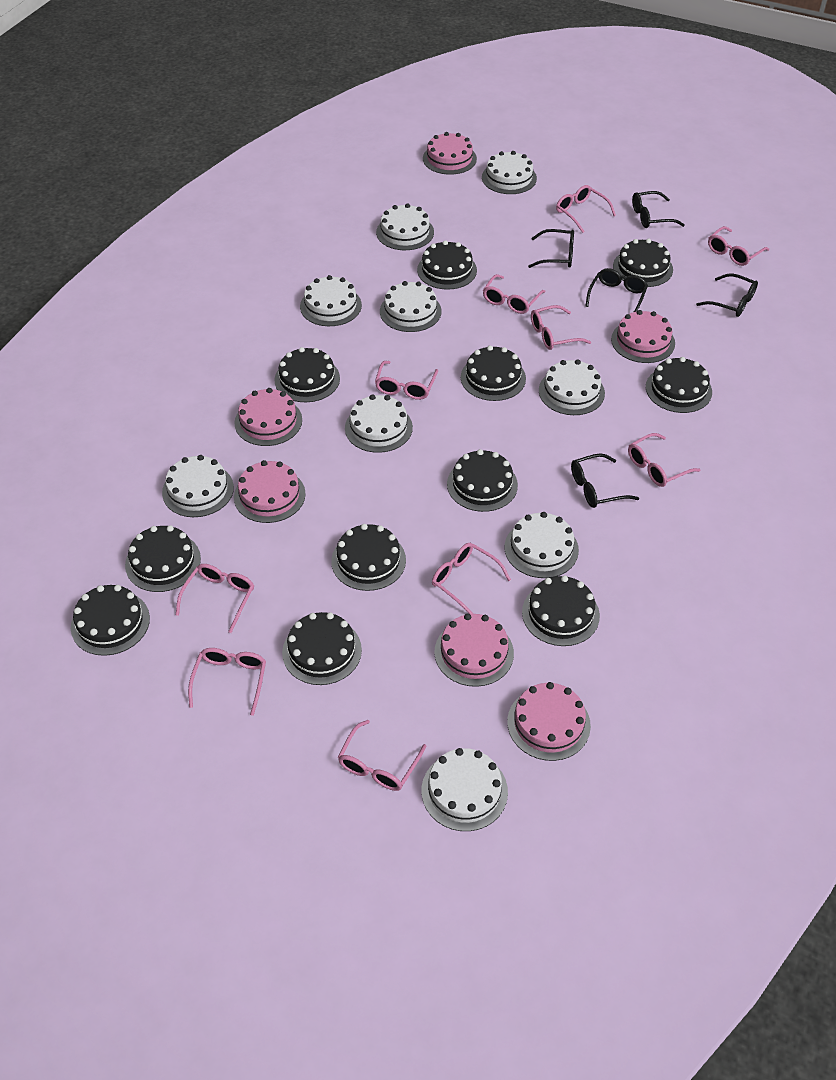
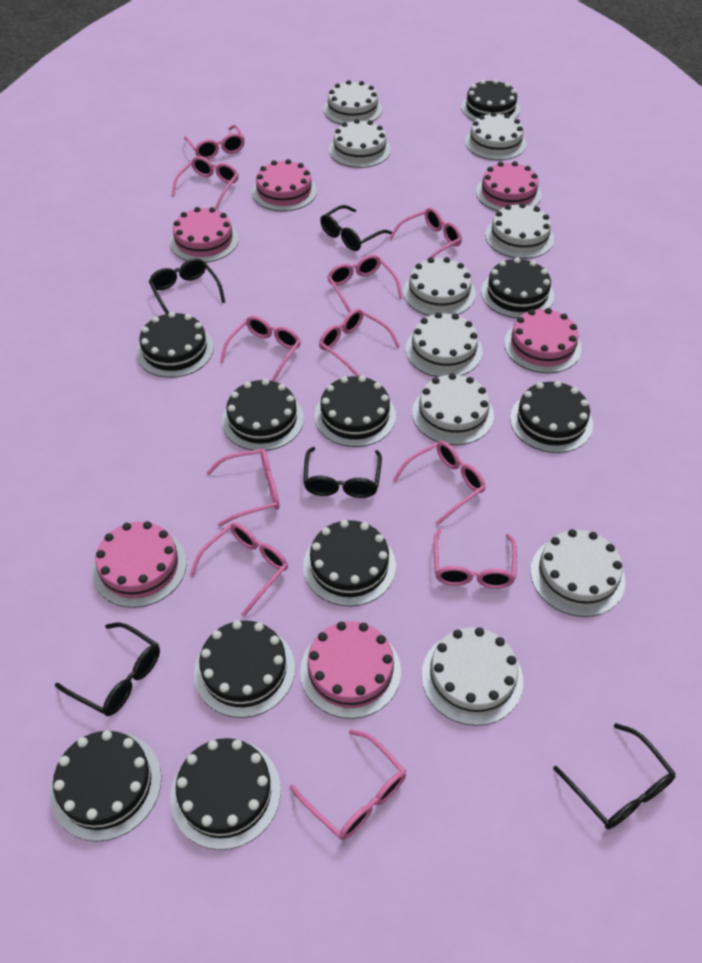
black cake: [71,585,150,656] [125,525,201,592] [274,347,340,402] [282,612,362,685] [331,524,406,591] [417,240,477,290] [447,449,518,512] [461,345,526,401] [522,575,600,646] [613,239,673,287] [646,357,712,413] = 11 -> [50,730,161,842] [136,312,214,378] [170,738,281,850] [194,620,295,718] [222,379,304,451] [303,520,396,606] [314,376,396,447] [461,79,520,121] [481,257,554,318] [510,381,593,453] = 10
pink glasses: [176,564,254,633] [188,648,266,716] [338,720,426,791] [375,361,438,400] [432,543,511,614] [483,274,545,314] [531,305,591,350] [556,185,616,233] [628,433,701,487] [708,226,769,266] = 10 -> [171,156,238,208] [184,125,245,160] [189,523,288,617] [206,449,279,527] [220,316,301,381] [290,729,406,840] [319,309,400,377] [327,254,403,313] [389,208,462,260] [392,441,486,526] [434,529,517,589] = 11

